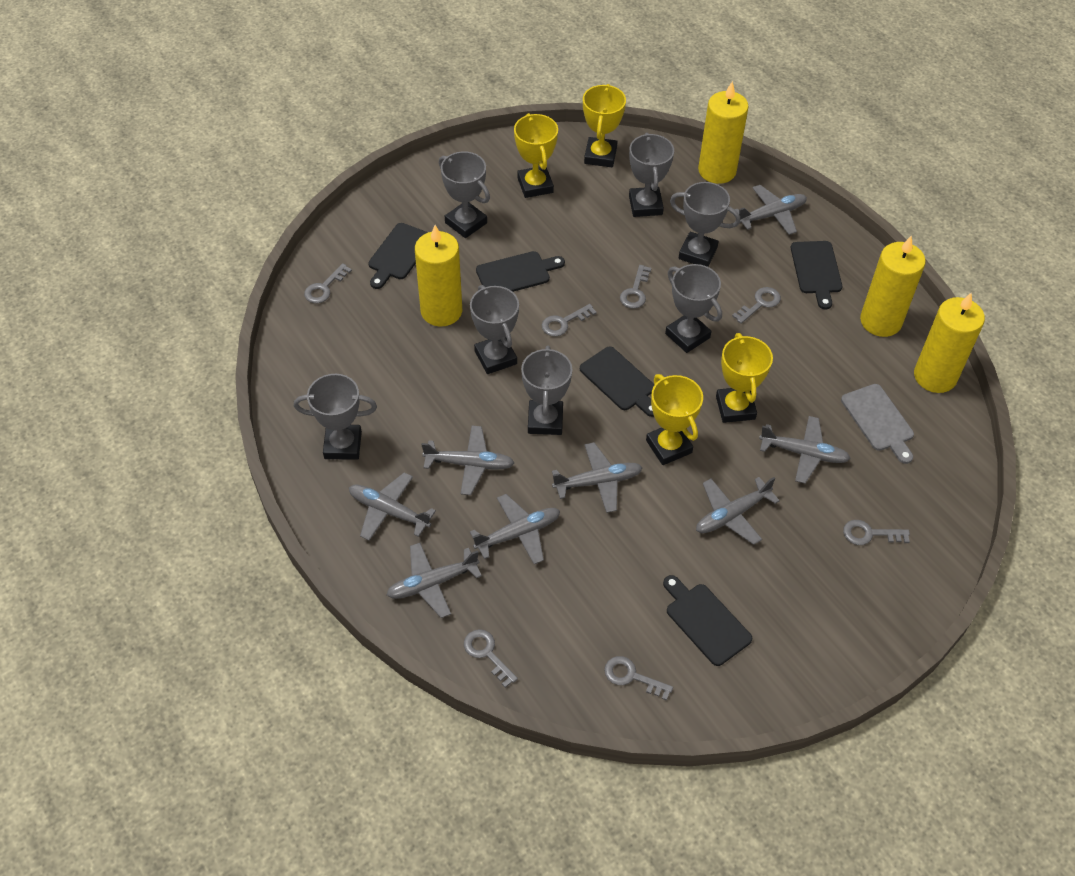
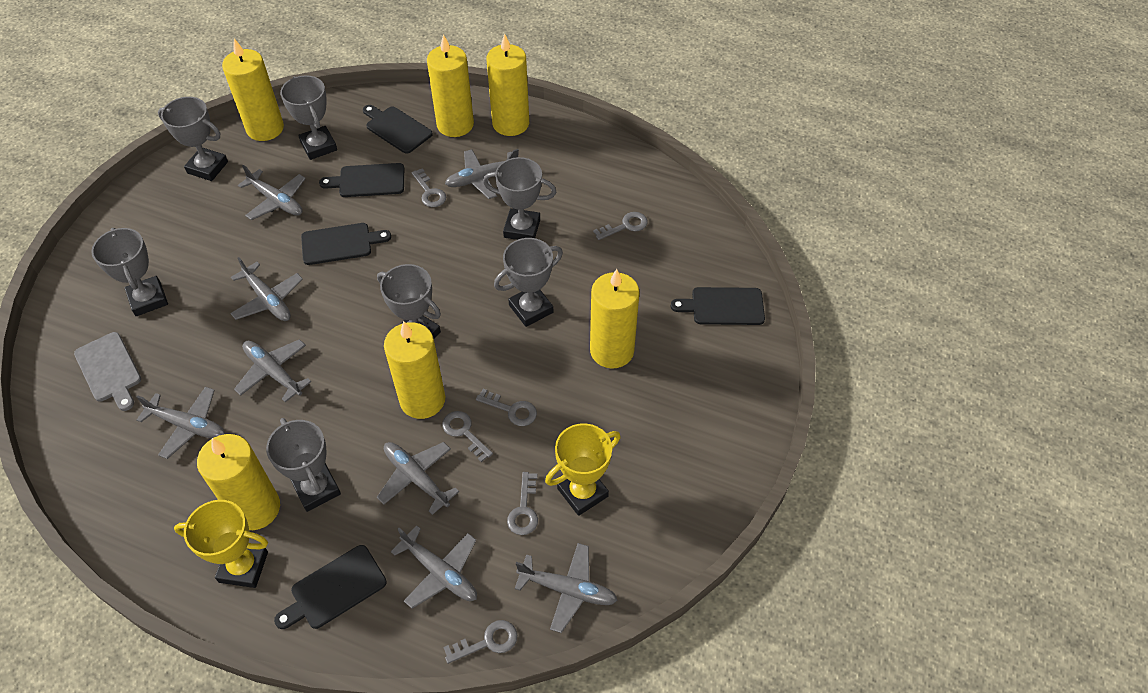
grey key: [304,263,352,303] [464,629,518,688] [542,304,597,336] [604,656,673,701] [620,265,651,309] [732,287,781,324] [843,520,910,545] = 7 -> [411,168,446,207] [442,411,493,462] [443,620,517,664] [476,389,537,426] [507,472,538,535] [593,212,648,240] = 6
yellow candle: [415,225,462,327] [698,81,749,184] [860,236,926,337] [914,293,985,393] = 4 -> [197,434,280,530] [222,39,284,141] [384,321,445,419] [427,34,474,137] [486,33,529,136] [590,269,639,369] = 6
yellow trophy: [514,113,558,198] [583,84,626,167] [646,374,703,465] [716,333,773,423] = 4 -> [174,500,268,588] [545,423,621,516] = 2

